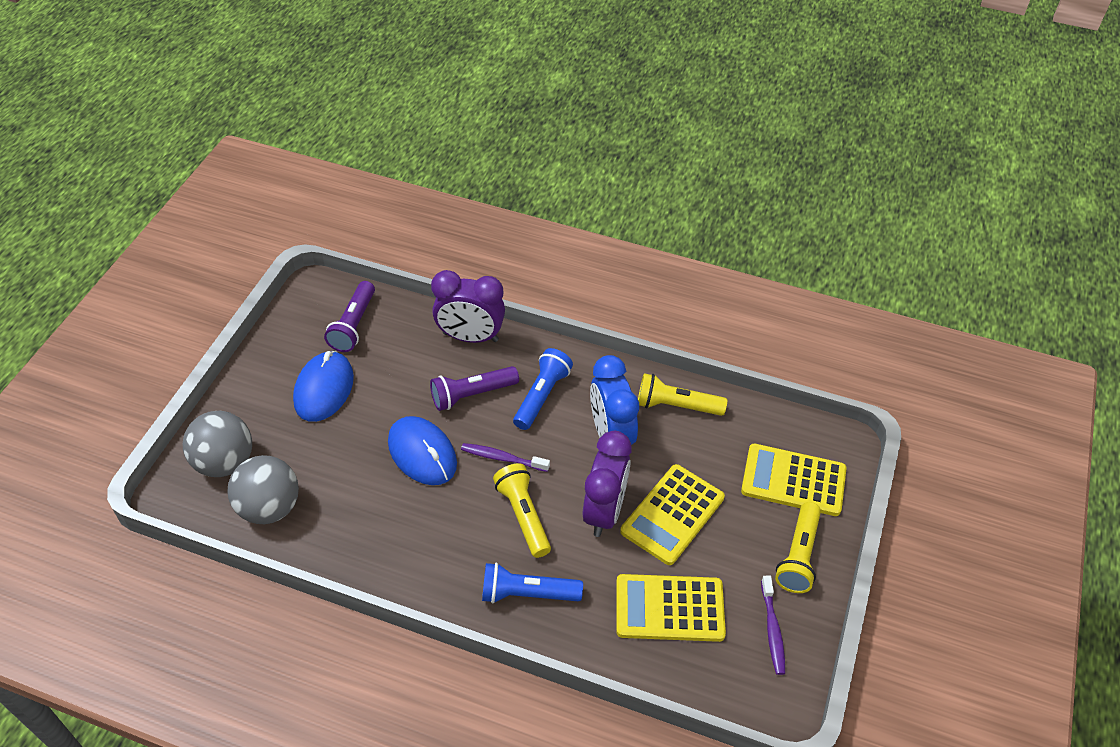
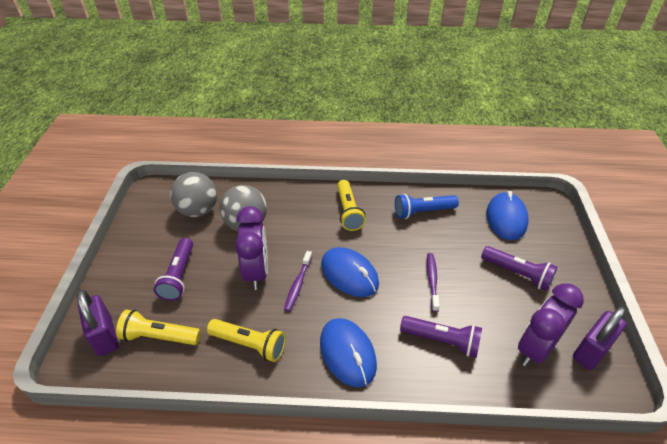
blue clock: [590,355,639,445] = 1 -> none = 0
blue flashlight: [482,563,583,604] [513,348,573,430] = 2 -> [395,194,459,219] = 1
blue mouse: [293,351,354,422] [388,416,457,485] = 2 -> [320,318,377,387] [321,247,379,297] [487,191,529,240] = 3
purple flashlight: [324,281,375,352] [430,366,519,411] = 2 -> [154,238,193,301] [400,316,482,358] [481,246,557,291] = 3
purple padlock: none = 0 -> [77,290,118,356] [573,306,627,370] = 2
yellow calculator: [616,574,726,642] [620,464,725,565] [741,444,847,516] = 3 -> none = 0

